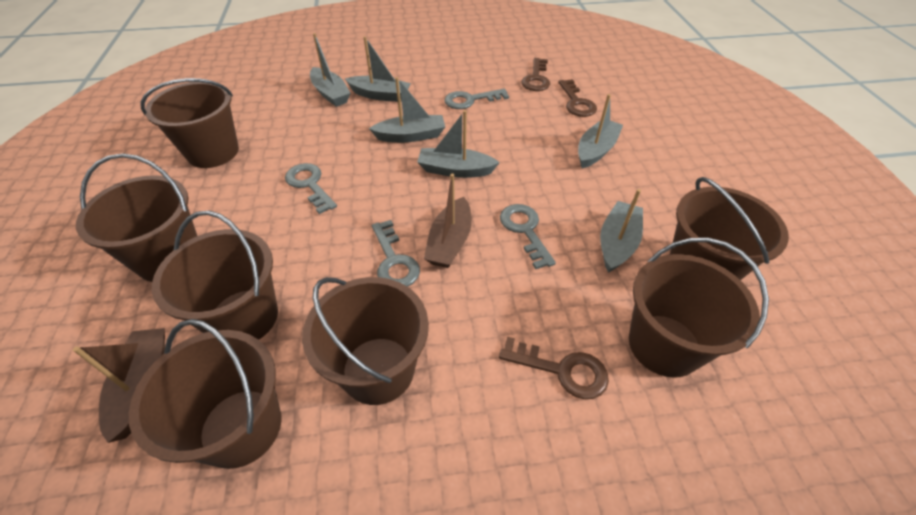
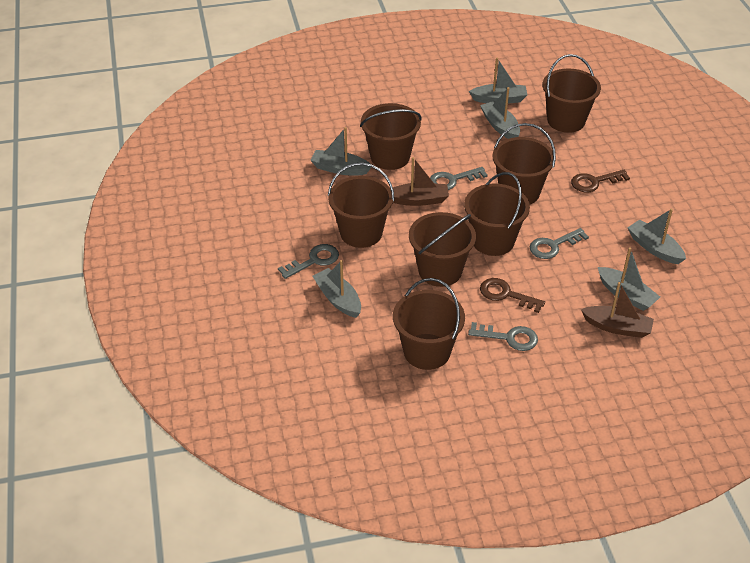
brown key: [499,337,609,399] [521,58,550,91] [558,79,597,117] = 3 -> [480,278,545,313] [571,170,630,192] = 2

